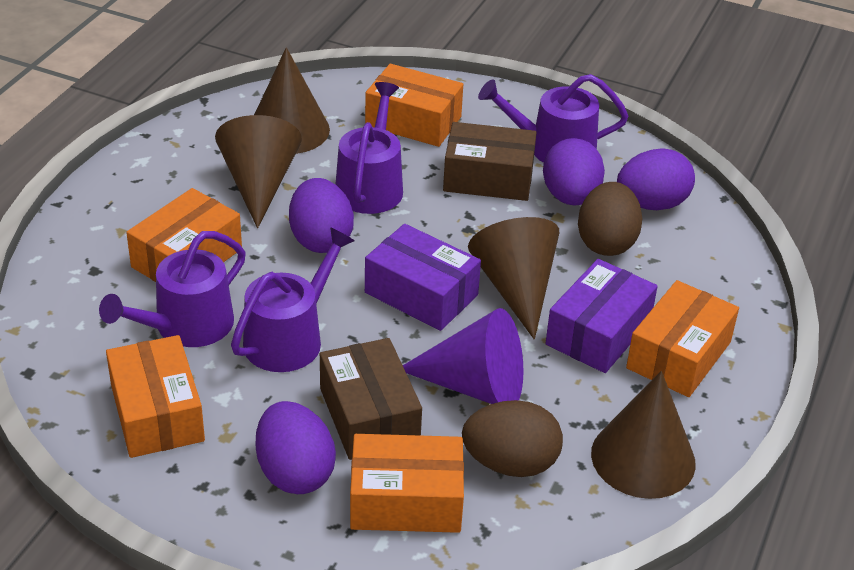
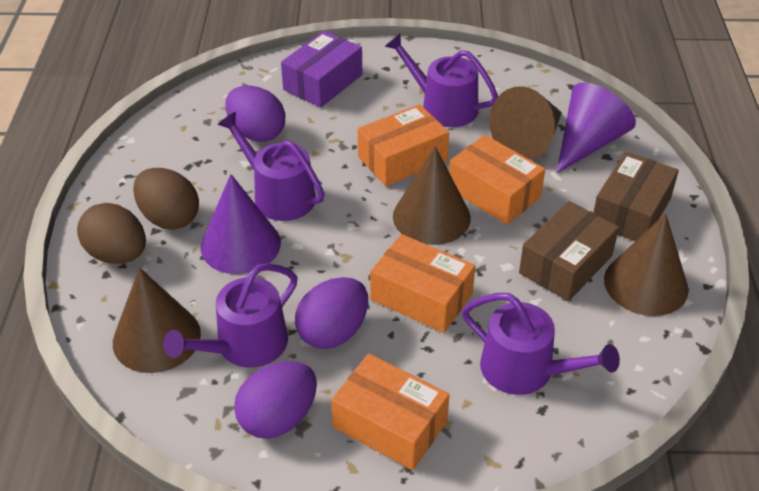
orange box: [106,335,205,458] [126,188,242,282] [350,434,464,533] [365,64,463,147] [626,280,739,397] = 5 -> [331,354,449,470] [358,104,449,186] [370,234,475,333] [449,135,545,225] = 4
purple box: [365,224,481,331] [546,259,658,373] = 2 -> [281,31,362,108] = 1
purple cone: [403,308,524,404] = 1 -> [201,174,281,274] [557,82,636,173] = 2
purple egg: [256,401,336,494] [289,178,354,253] [543,138,605,205] [617,148,695,210] = 4 -> [225,85,285,142] [234,361,317,439] [295,277,368,349] = 3

